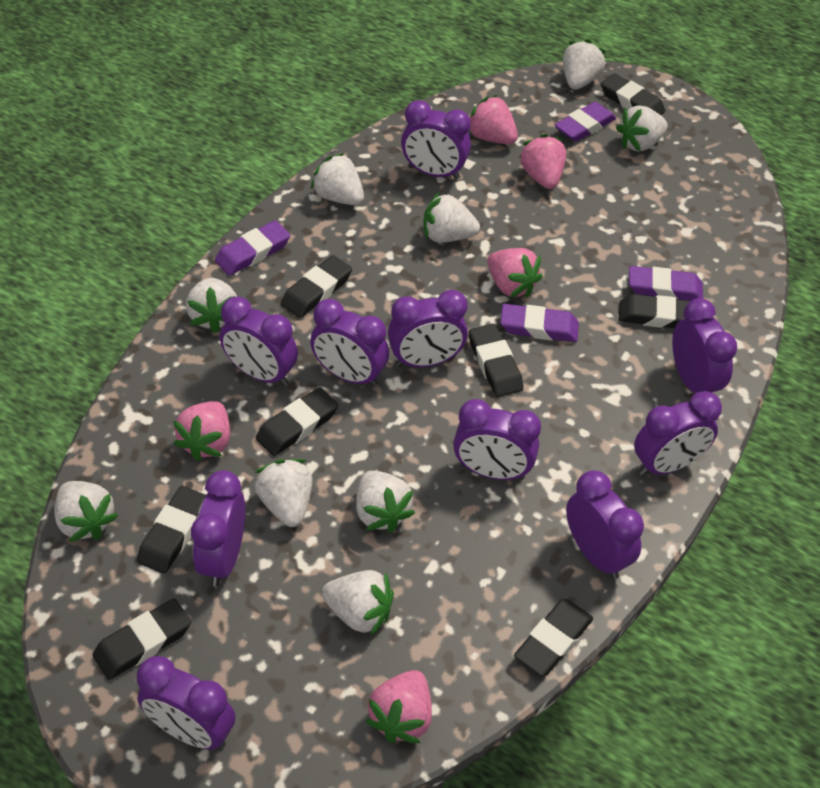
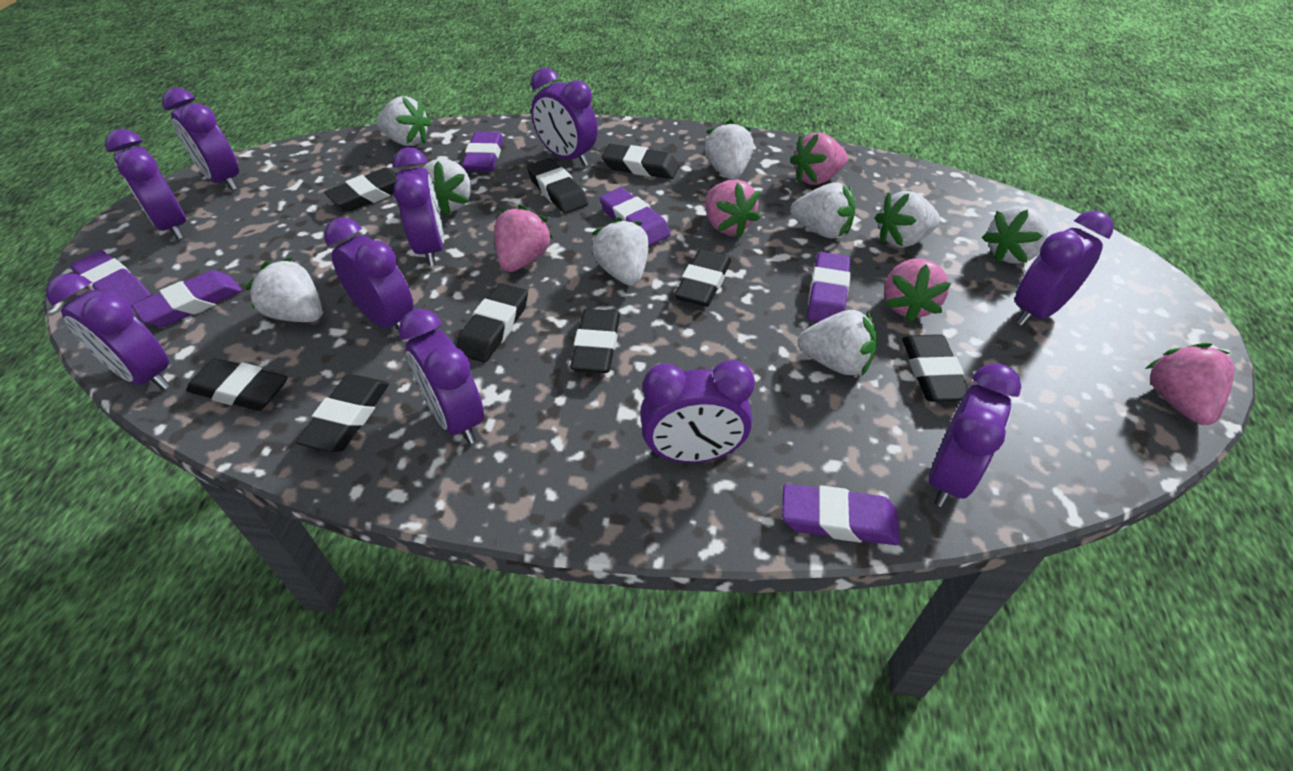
black eraser: [93,598,191,680] [137,486,206,574] [256,387,338,456] [281,255,352,318] [469,324,523,397] [514,599,593,676] [601,73,665,115] [619,294,690,328] = 8 -> [186,358,288,411] [296,374,389,452] [324,168,397,211] [456,283,528,363] [527,158,588,214] [570,309,620,373] [602,144,679,179] [674,249,731,307] [902,334,968,402] = 9
purple eraser: [215,220,290,276] [500,304,579,342] [555,102,616,142] [629,266,703,301] = 4 -> [70,250,151,307] [132,270,242,327] [462,132,503,172] [600,187,671,246] [782,484,900,545] [807,252,851,322] = 6

